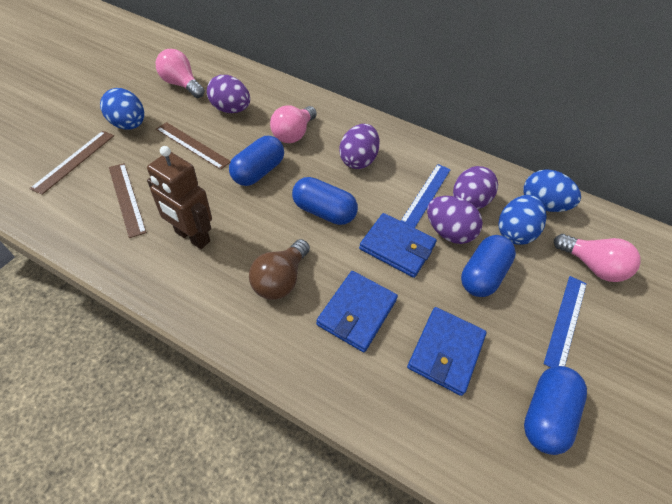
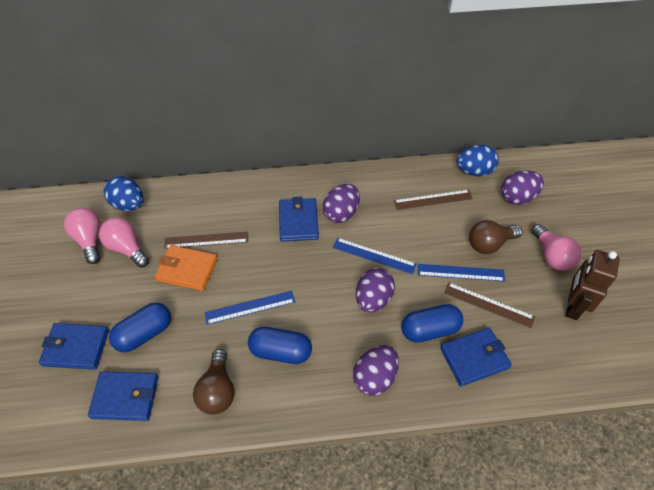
blue capsule: [229,136,284,186] [292,177,358,225] [461,235,516,297] [524,366,587,455] = 4 -> [109,302,171,352] [248,327,312,364] [401,304,463,343] = 3
blue egg: [100,88,144,130] [498,195,547,245] [523,169,581,212] = 3 -> [104,176,143,211] [456,145,499,176] = 2
blue ruler: [401,164,451,228] [544,276,587,368] = 2 -> [204,291,295,325] [333,238,417,274] [418,264,505,282] = 3
blue wallet: [316,271,398,352] [359,213,437,278] [407,307,487,396] = 3 -> [39,323,109,370] [88,371,158,421] [279,197,319,242] [440,328,512,386] = 4
brown light bulb: [249,239,310,300] = 1 -> [193,349,235,415] [469,220,522,254] = 2
orange wallet: none = 0 -> [155,245,217,291] = 1

